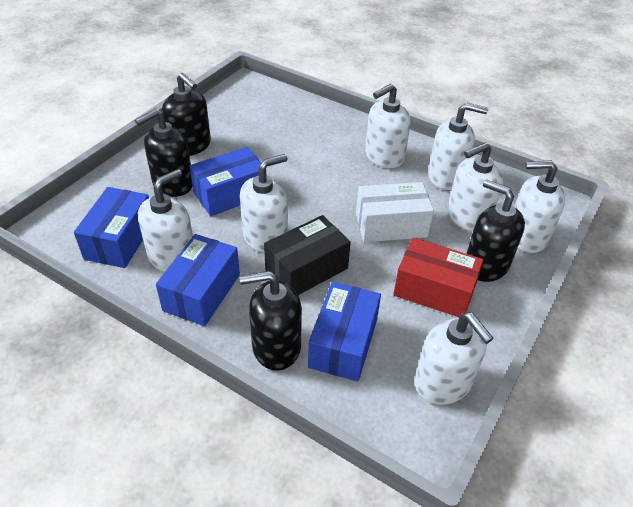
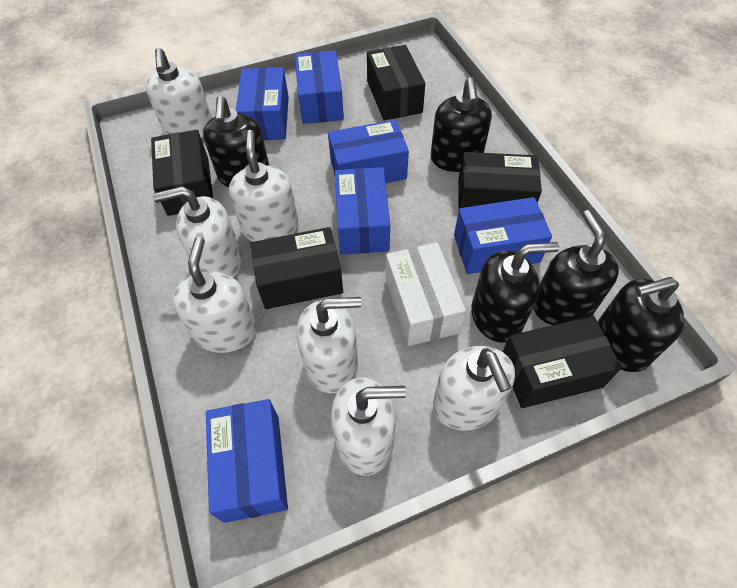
black box: [264,215,351,295] = 1 -> [151,130,213,216] [250,227,343,309] [367,45,425,120] [458,152,542,208] [503,316,622,408] = 5
black soap dispenser: [135,109,192,197] [162,73,211,156] [239,271,302,371] [466,179,525,282] = 4 -> [203,96,269,187] [431,77,492,172] [471,242,559,343] [533,210,619,325] [598,277,685,372] = 5
blue box: [74,187,149,268] [156,234,240,326] [189,147,261,216] [308,282,381,382] = 4 -> [206,399,288,523] [236,67,289,140] [295,50,344,124] [328,120,409,183] [335,167,390,255] [454,197,552,274] = 6
red box: [393,237,483,317] = 1 -> none = 0

